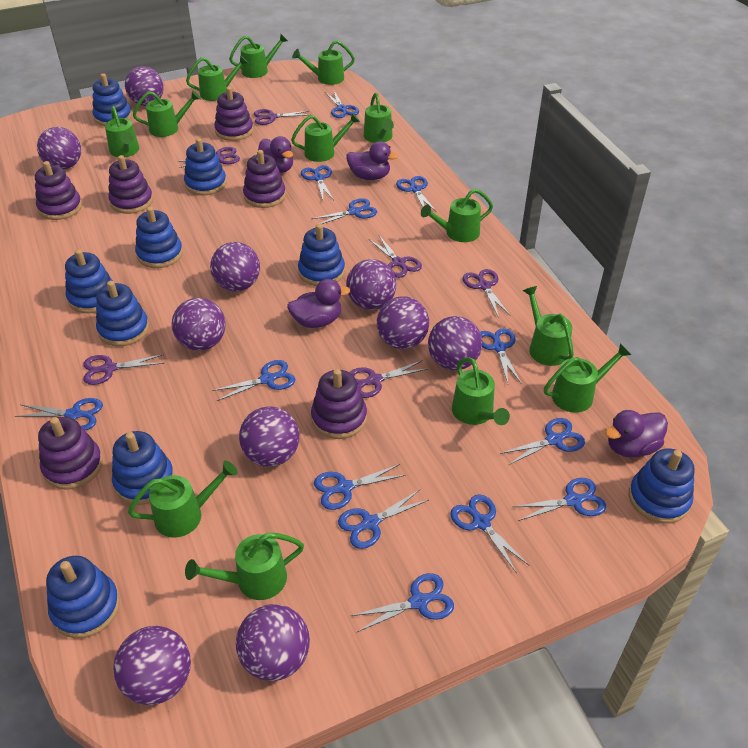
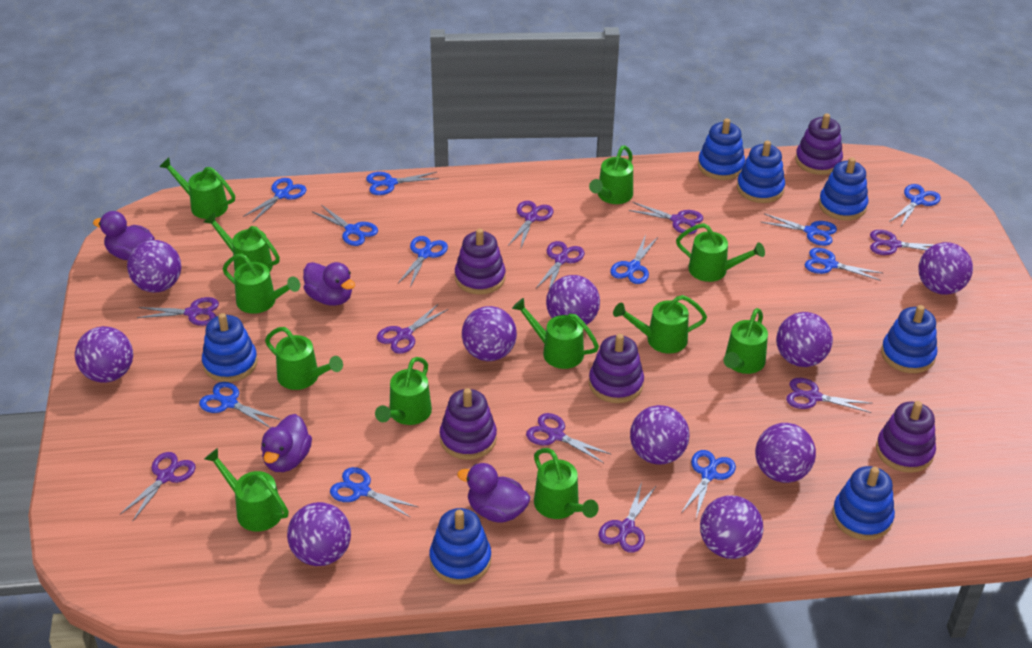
blue scissors: [15,398,103,430] [212,360,295,401] [301,165,334,200] [311,198,377,224] [314,464,406,510] [325,91,359,118] [338,490,429,549] [351,573,454,632] [396,176,437,212] [450,494,530,573] [480,328,522,384] [500,418,585,465] [513,478,606,521] = 13 -> [199,382,280,428] [243,178,307,222] [313,205,378,246] [330,467,418,517] [366,172,440,195] [398,236,448,287] [610,235,658,284] [681,450,736,518] [761,214,837,246] [804,248,882,281] [889,184,941,228] = 11
blue stacking toy: [46,556,120,639] [65,249,113,313] [92,73,132,126] [96,281,149,347] [112,431,174,505] [135,207,183,268] [184,138,227,195] [298,224,345,286] [629,448,695,524] = 9 -> [202,313,258,382] [430,508,491,585] [698,118,745,180] [737,141,785,203] [819,157,868,221] [832,466,895,540] [881,305,937,373] = 7
green watering can: [105,106,139,157] [128,461,237,538] [133,90,201,137] [185,533,304,600] [186,55,248,101] [229,34,288,78] [291,113,360,162] [292,40,355,85] [364,93,394,143] [421,189,493,242] [452,357,510,425] [523,286,574,366] [544,343,631,413] = 13 -> [159,158,235,219] [204,212,280,272] [204,448,289,532] [223,253,300,314] [265,327,343,390] [375,357,432,425] [512,298,599,369] [534,448,598,519] [589,145,633,204] [613,295,707,353] [676,223,765,282] [724,308,768,374] = 12
purple scissors: [83,354,164,385] [177,147,240,168] [254,109,308,125] [349,360,428,398] [369,235,422,278] [463,269,511,318] = 6 -> [120,452,196,521] [137,297,219,326] [377,304,448,354] [508,201,553,250] [526,413,611,463] [536,241,585,289] [599,482,656,553] [628,202,703,234] [786,378,873,413] [870,230,935,255] = 10
purple stacking toy: [35,161,82,220] [38,417,103,489] [108,155,153,214] [214,87,253,141] [243,150,286,208] [311,369,367,439] = 6 -> [440,388,497,460] [455,229,506,295] [589,334,644,403] [795,113,843,175] [876,401,936,473] = 5

